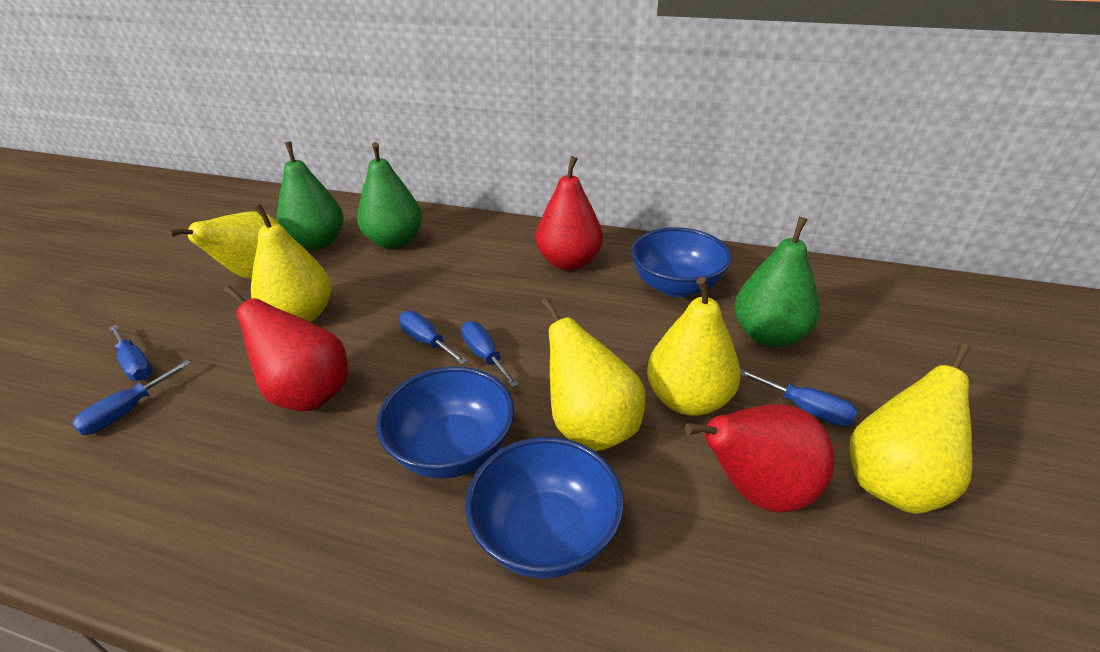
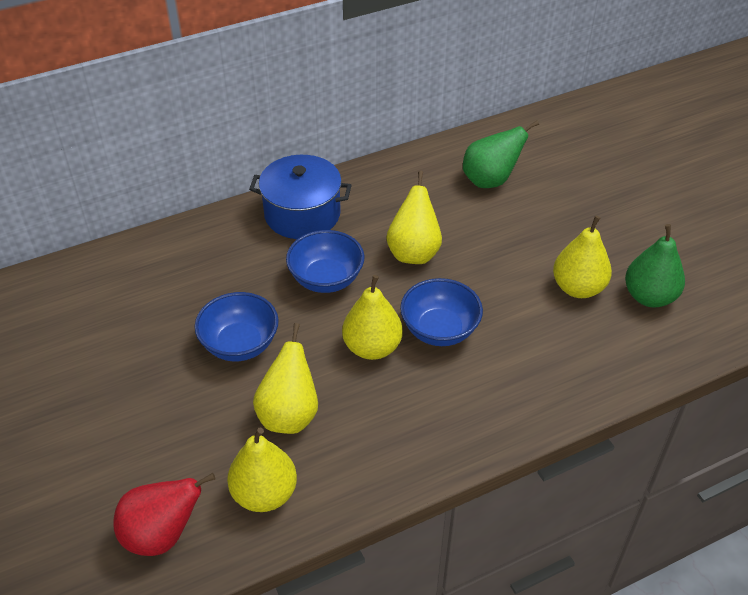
blue pot: none = 0 -> [249,155,352,239] = 1
blue screwdriver: [72,360,191,435] [109,325,153,381] [399,311,467,365] [461,321,519,388] [740,369,858,426] = 5 -> none = 0
green pear: [277,142,344,250] [357,142,422,249] [734,217,820,347] = 3 -> [463,121,539,188] [625,224,685,307] = 2
red pear: [223,286,348,411] [536,156,603,270] [685,404,835,513] = 3 -> [113,473,215,556] = 1

